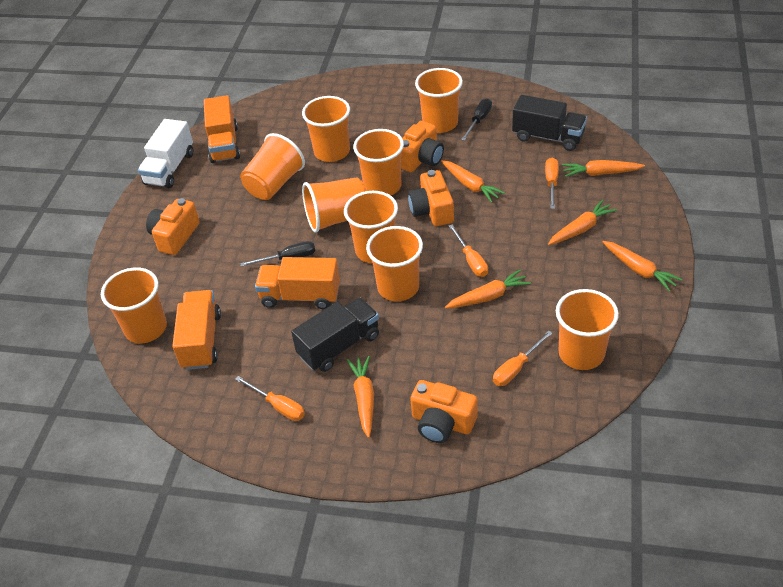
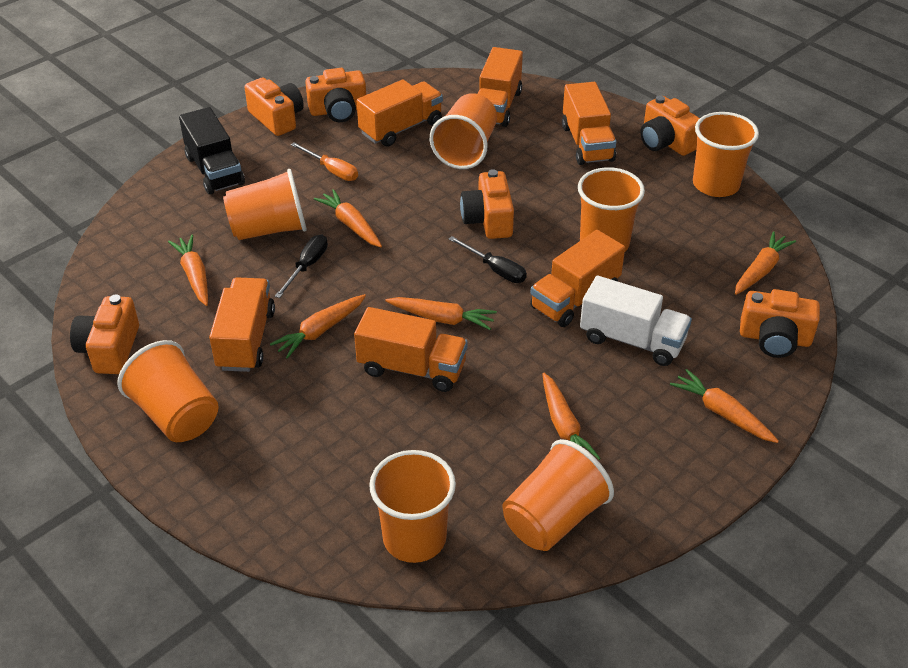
black truck: [291,298,379,372] [512,95,587,151] = 2 -> [179,107,245,194] = 1
orange camera: [146,198,200,255] [401,121,444,172] [408,170,454,226] [410,380,477,443] = 4 -> [70,295,139,374] [244,78,304,136] [305,68,366,122] [460,169,514,239] [640,96,700,156] [740,289,820,358] = 6
orange carrot: [347,356,374,438] [441,160,505,203] [445,270,531,309] [548,200,617,245] [562,160,645,177] [602,241,682,292] = 6 -> [168,235,208,306] [270,294,366,359] [314,189,382,247] [385,297,497,330] [542,373,601,460] [670,369,779,443] [735,231,796,295] = 7
orange cup: [101,267,167,344] [240,133,305,200] [302,96,350,162] [302,177,366,233] [344,191,398,263] [353,129,404,195] [366,226,423,301] [415,68,463,133] [556,289,619,370] = 9 -> [117,340,219,442] [223,169,307,240] [369,450,456,563] [430,93,497,169] [502,439,614,551] [578,167,645,251] [693,112,759,197] = 7
orange screwdriver: [235,376,305,421] [449,224,488,277] [493,331,553,386] [545,158,559,209] = 4 -> [291,142,358,181] = 1
orange truck: [172,290,221,370] [204,95,240,163] [255,257,340,309] = 3 -> [209,277,275,372] [354,307,468,392] [357,79,443,147] [478,47,523,127] [530,230,625,327] [562,82,616,165] = 6

